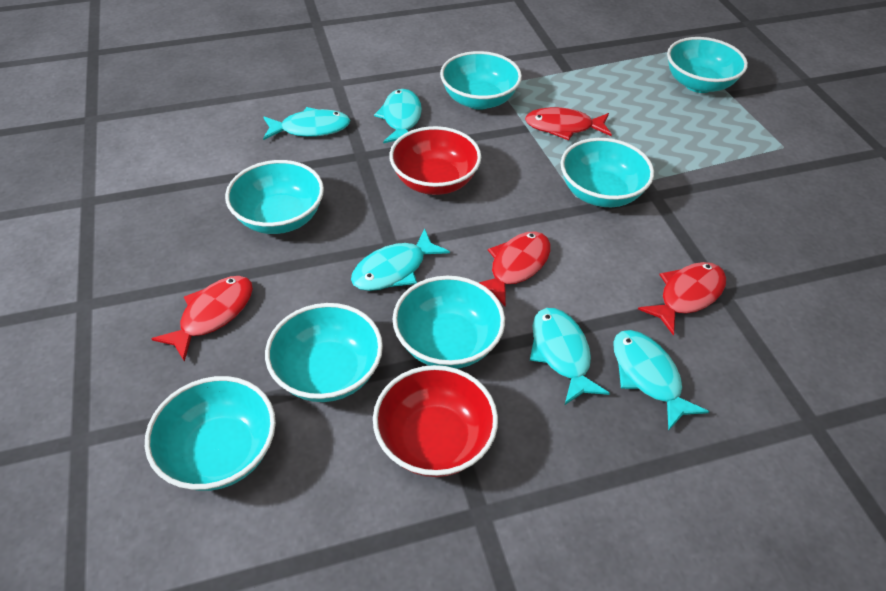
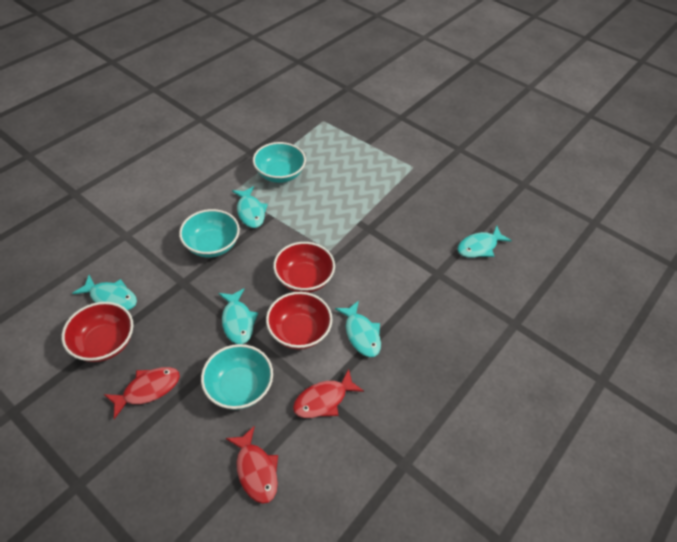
red bowl: [373,365,498,477] [389,126,481,195] = 2 -> [62,302,134,362] [266,292,332,349] [273,242,335,293] = 3
red fish: [151,276,253,362] [479,231,551,306] [525,107,612,140] [638,262,726,335] = 4 -> [104,367,180,419] [226,426,278,504] [293,369,364,418] = 3
turquoise bowl: [145,376,276,491] [225,160,324,234] [265,303,383,402] [393,276,505,369] [440,51,522,110] [561,138,654,207] [667,37,748,93] = 7 -> [179,209,240,258] [201,344,273,410] [253,142,306,183] = 3

